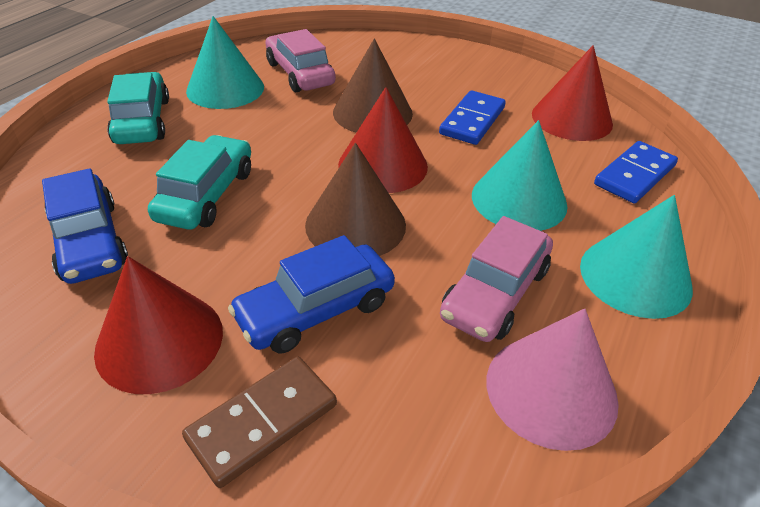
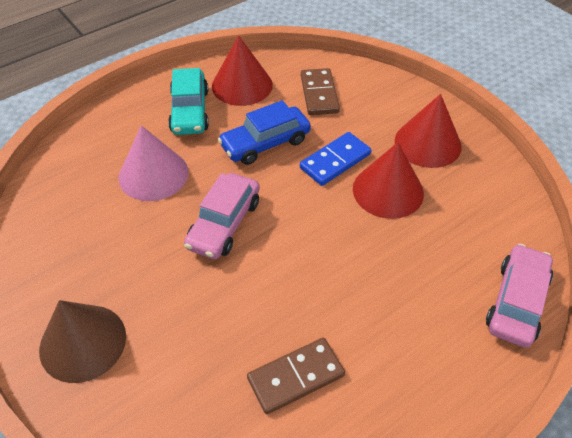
blue car: [42,168,128,284] [228,235,395,353] = 2 -> [218,100,311,165] = 1
blue domino: [439,90,506,145] [594,141,678,203] = 2 -> [300,132,371,186] = 1
brown cone: [305,143,406,256] [333,38,413,133] = 2 -> [39,300,126,383] = 1
brown domino: [182,357,337,488] = 1 -> [247,338,345,414] [301,68,340,115] = 2
turquoise car: [107,72,169,144] [148,135,251,229] = 2 -> [168,68,209,135] = 1
turquoise cone: [186,16,264,109] [472,120,568,231] [580,195,693,319] = 3 -> none = 0

